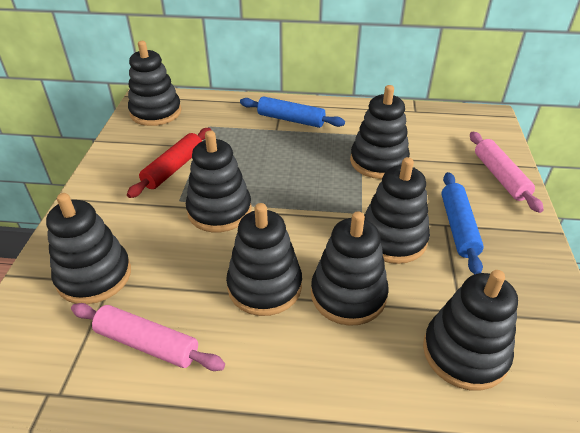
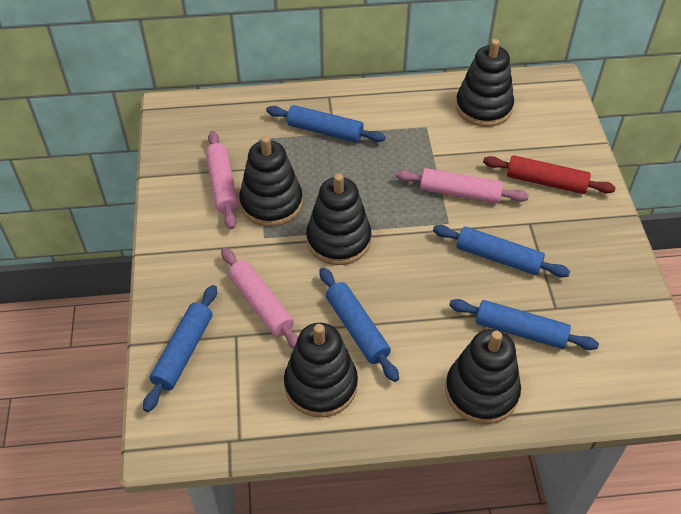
black stacking toy: [46,193,131,304] [128,41,181,126] [186,130,252,232] [226,203,302,316] [311,211,389,326] [350,85,410,179] [364,157,430,264] [423,270,518,391] = 8 -> [239,136,303,227] [284,323,358,417] [306,173,371,265] [445,329,521,424] [456,39,514,127] = 5
blue rolling pin: [240,96,345,128] [441,172,484,274] = 2 -> [143,285,217,412] [266,105,385,143] [319,268,399,382] [433,225,570,277] [449,299,599,350] = 5
pink rolling pin: [71,303,225,371] [470,132,544,213] = 2 -> [205,131,239,230] [221,248,298,349] [396,168,529,204] = 3

